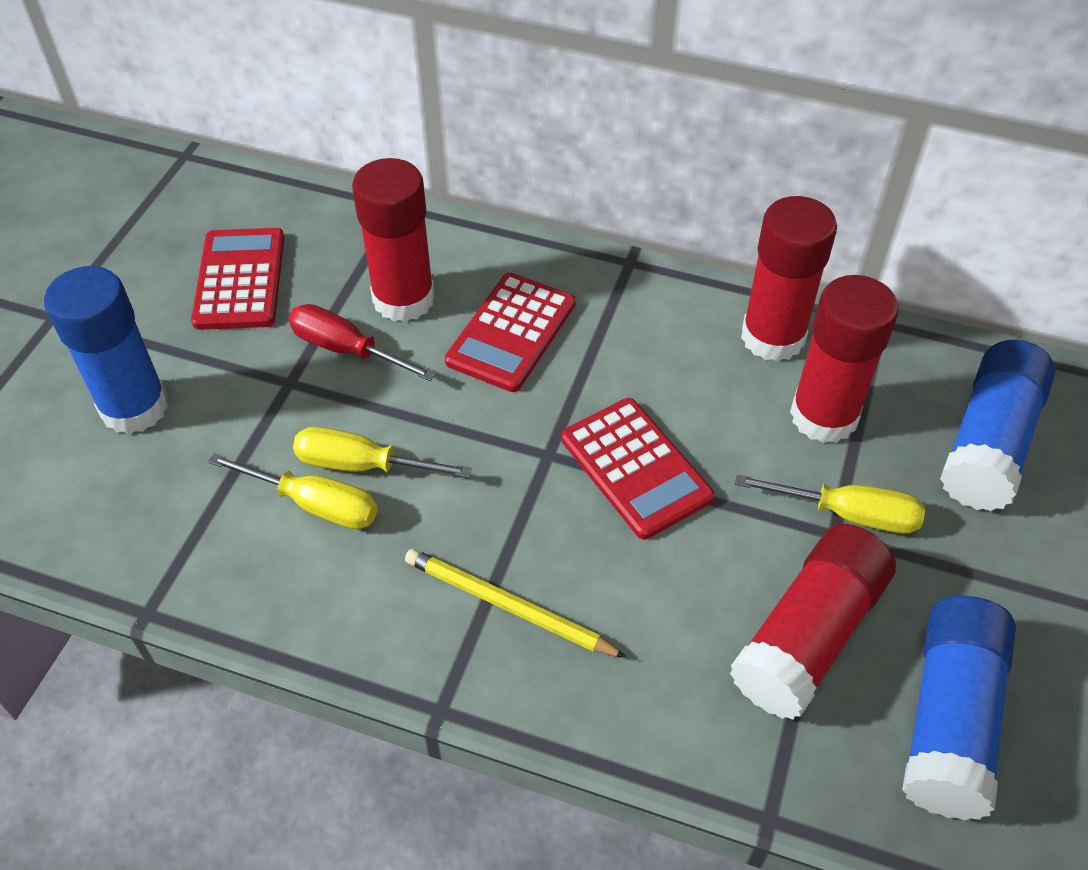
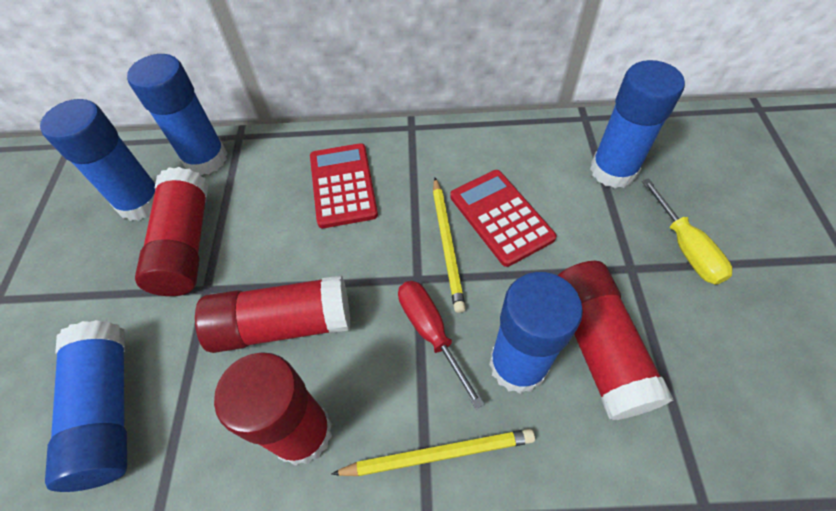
blue glue stick: [44,266,169,434] [902,596,1016,820] [940,340,1055,511] = 3 -> [40,99,156,221] [45,320,127,492] [127,54,227,176] [489,272,583,394] [590,60,685,188] = 5
red calculator: [191,228,284,330] [445,273,576,392] [561,398,714,540] = 3 -> [310,143,378,228] [450,170,556,267] = 2
yellow pencil: [405,549,627,658] = 1 -> [332,429,535,476] [433,178,466,313] = 2
yellow screwdriver: [208,453,378,529] [293,427,472,478] [735,475,925,534] = 3 -> [642,178,733,284] = 1

